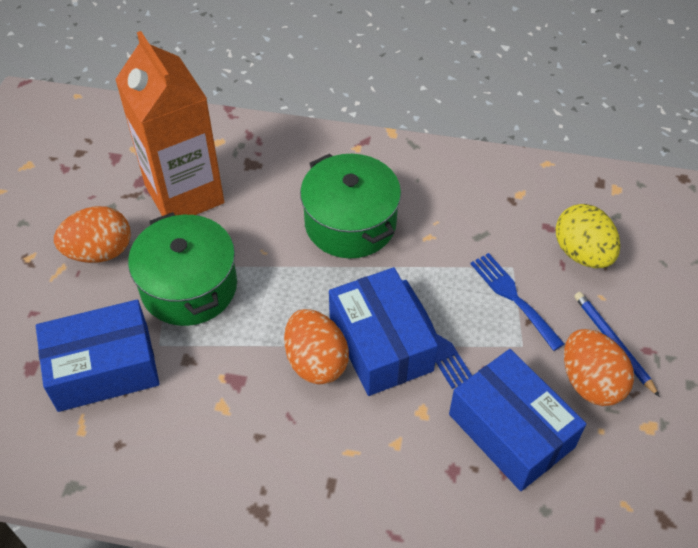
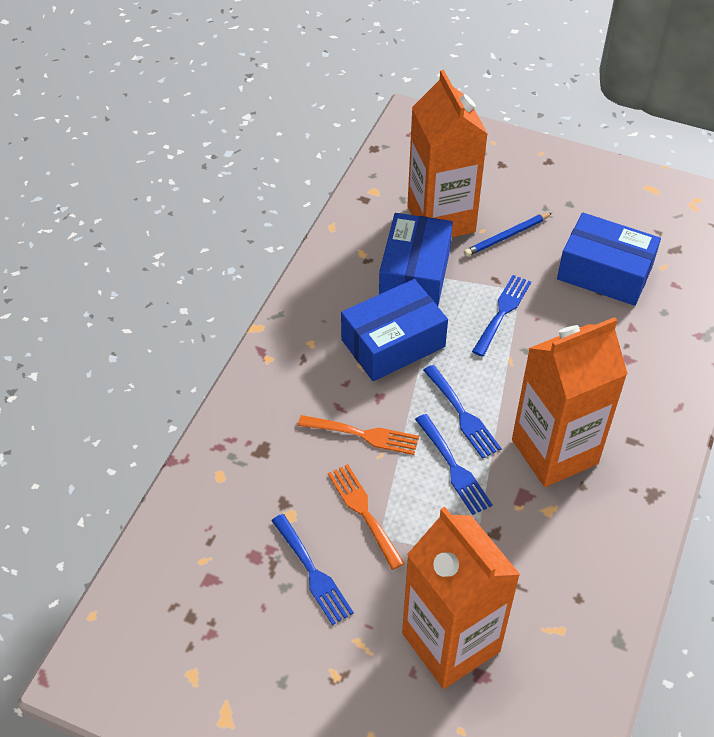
blue fork: [402,280,472,389] [470,253,565,351] = 2 -> [271,514,354,625] [415,414,493,515] [423,365,502,459] [472,275,531,357] = 4
green pot: [128,212,237,326] [300,154,401,258] = 2 -> none = 0
orange carton: [115,31,224,216] = 1 -> [402,507,520,689] [407,70,488,238] [512,317,628,487] = 3
orange egg: [54,206,131,263] [284,309,349,384] [564,329,634,406] = 3 -> none = 0
orange fork: none = 0 -> [298,415,419,455] [328,464,405,570] = 2
yellow egg: [555,204,620,268] = 1 -> none = 0

